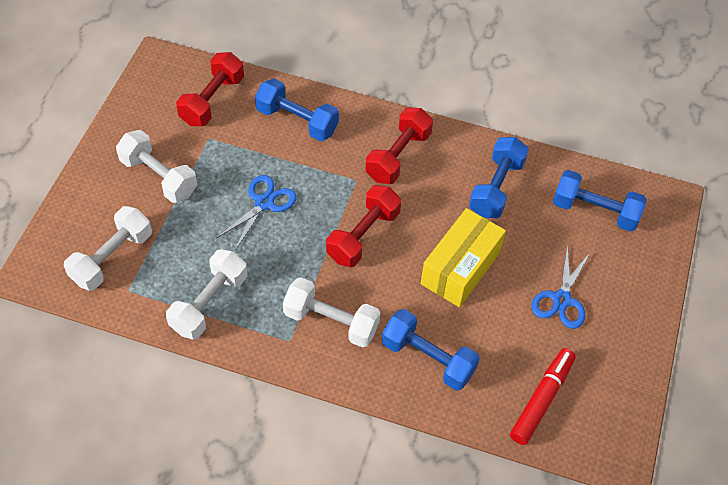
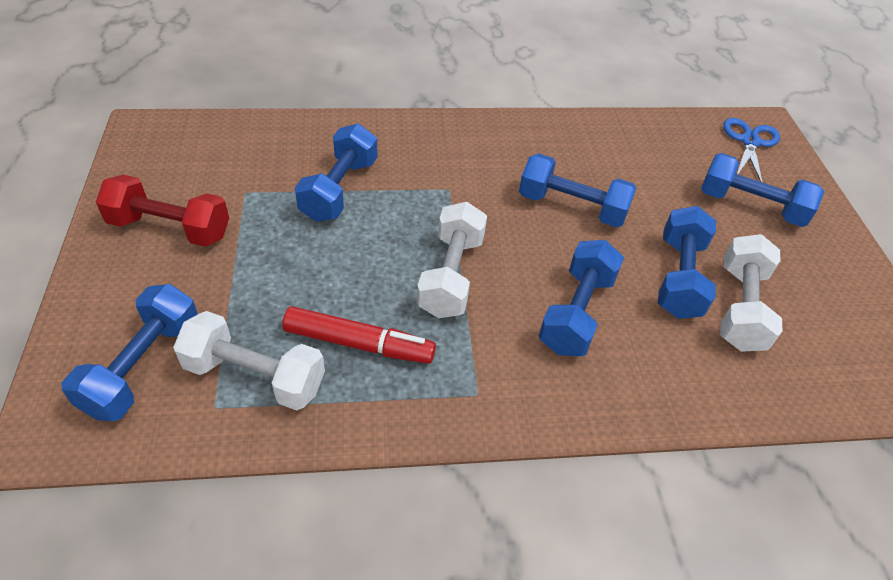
blue dumbbell: [255,78,339,141] [382,309,480,391] [469,137,529,218] [553,170,647,232] = 4 -> [62,284,198,422] [295,124,377,222] [519,153,636,227] [539,240,624,356] [658,206,716,319] [701,153,824,227] = 6
blue scissors: [216,175,297,251] [532,245,590,329] = 2 -> [723,118,780,182] = 1
red dumbbell: [176,52,244,126] [326,185,401,267] [365,107,433,184] = 3 -> [96,175,229,247] = 1
white dumbbell: [64,206,152,291] [116,130,197,203] [166,249,247,340] [283,277,381,348] = 4 -> [173,311,325,411] [417,202,487,318] [720,234,782,352] = 3
yellow box: [421,208,506,307] = 1 -> none = 0

